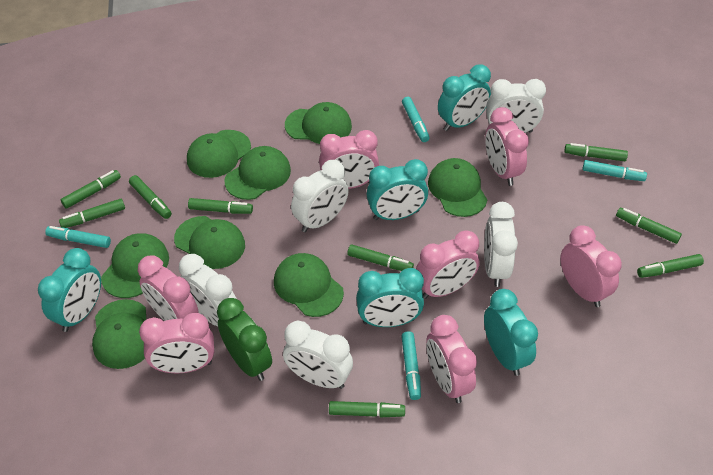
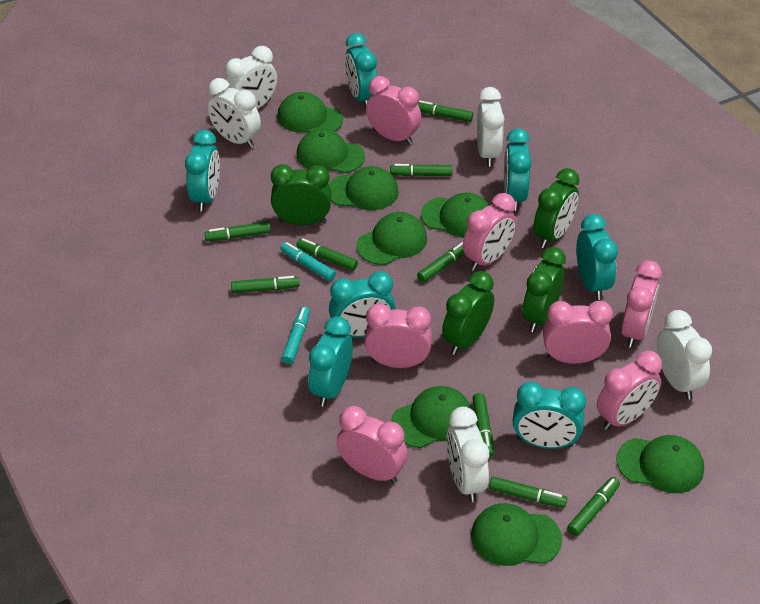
green clock: [217,298,272,381] = 1 -> [271,164,332,225] [442,271,494,355] [522,247,566,332] [533,168,580,248] = 4
turquoise clock: [38,248,101,332] [356,268,424,327] [367,159,428,220] [438,65,491,131] [484,289,538,376] = 5 -> [185,130,220,212] [308,316,353,407] [329,271,395,338] [345,33,377,109] [504,128,532,210] [513,382,586,449] [576,214,618,300] = 7
turquoise marker: [45,226,111,248] [401,331,421,400] [402,97,429,142] [583,160,647,181] = 4 -> [280,242,336,281] [282,307,310,364] = 2

